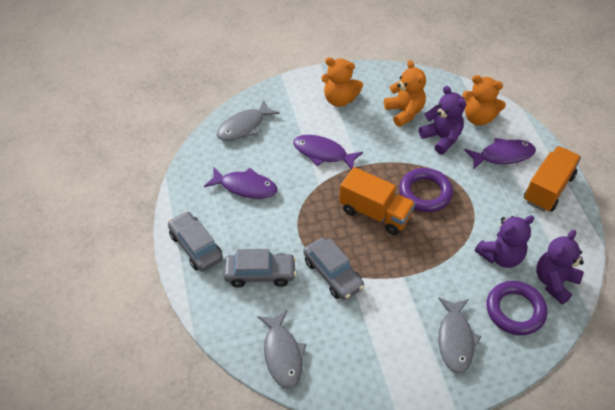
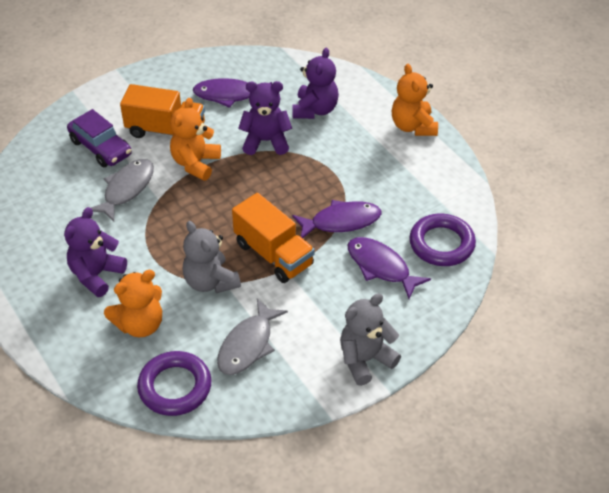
grey car: [168,211,223,272] [224,249,296,288] [304,237,364,300] = 3 -> none = 0
grey fish: [217,99,279,141] [257,310,306,388] [438,297,482,374] = 3 -> [91,159,154,222] [217,298,288,375] = 2
grey teddy bear: none = 0 -> [183,221,241,293] [340,294,401,386] = 2
purple car: none = 0 -> [67,109,132,167] = 1

